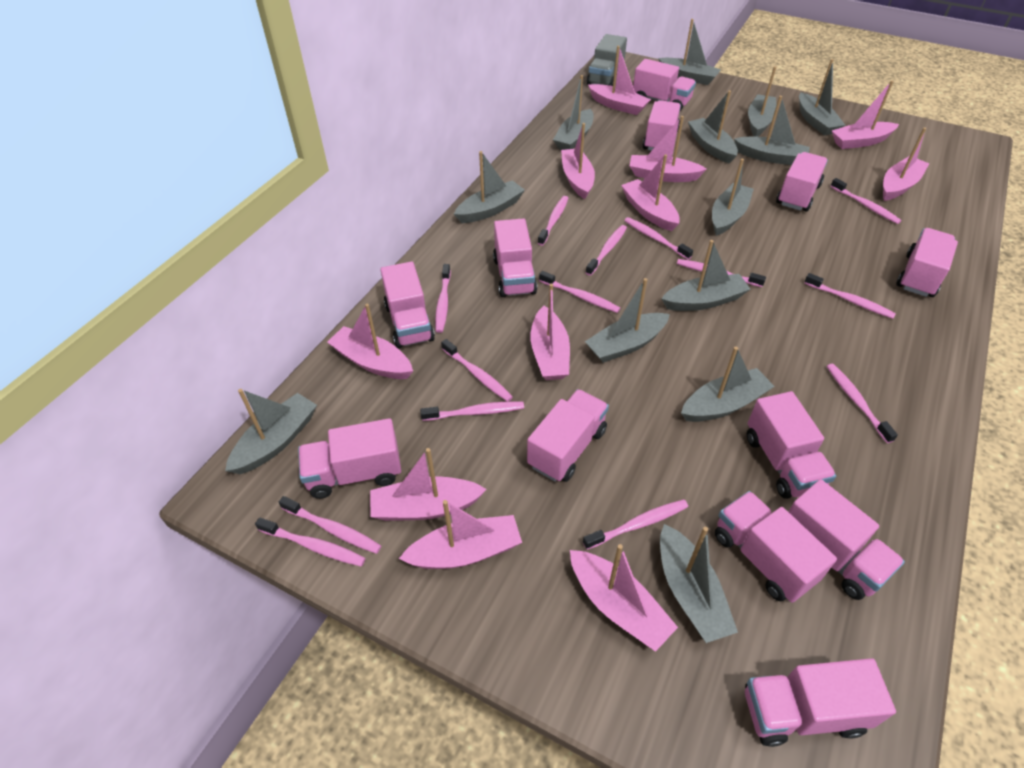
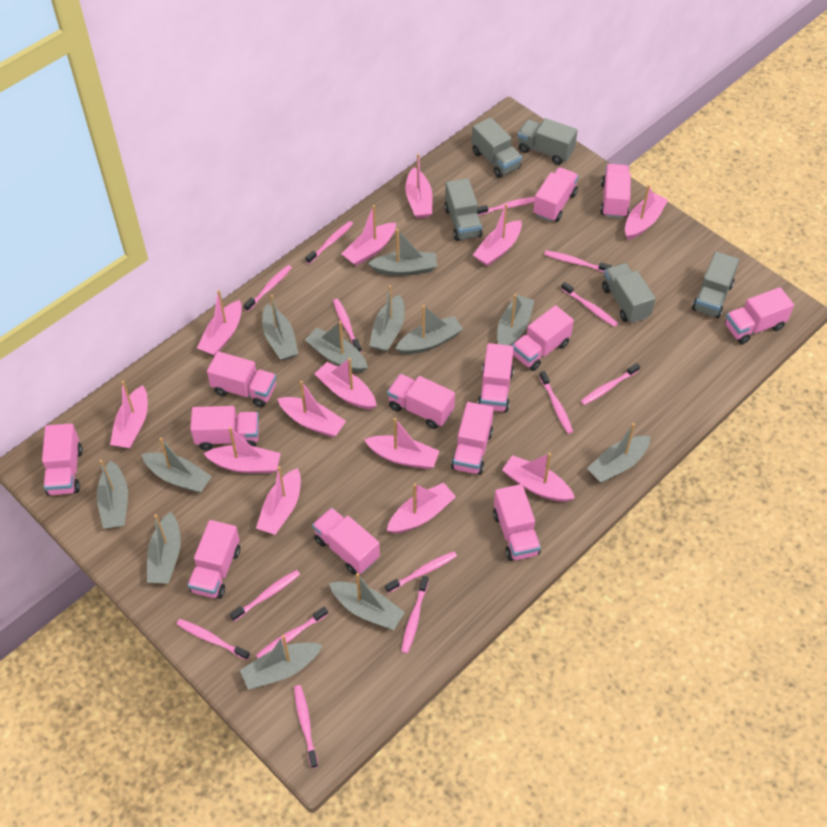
grey boat: [225,389,317,474] [454,151,525,223] [553,75,594,150] [585,278,670,363] [658,19,721,85] [660,524,738,643] [662,240,750,311] [681,347,775,422] [688,90,738,164] [712,158,754,236] [734,96,810,165] [748,66,777,137] [799,59,845,135] = 13 -> [97,460,128,529] [141,438,212,493] [147,512,181,584] [240,635,322,690] [262,295,299,361] [305,321,368,372] [329,573,405,630] [368,229,437,276] [369,285,405,352] [395,305,463,354] [497,294,535,346] [587,423,651,483] = 12
grey truck: [587,34,627,86] = 1 -> [444,178,483,241] [472,117,522,178] [518,118,578,165] [602,263,656,323] [692,251,739,318] = 5
pink boat: [327,304,413,379] [370,448,487,521] [399,500,522,569] [530,284,570,380] [561,123,595,199] [570,544,678,652] [588,46,651,115] [621,154,680,231] [630,116,707,182] [832,81,899,149] [883,128,929,201] = 11 -> [110,381,148,448] [197,290,242,355] [204,427,281,473] [256,466,301,535] [277,381,346,437] [315,358,377,410] [341,205,396,266] [364,418,439,469] [387,483,456,533] [405,154,432,219] [473,204,522,266] [502,453,575,502] [625,185,668,240] = 13
pink truck: [298,418,401,499] [380,262,435,348] [493,218,537,297] [527,389,609,482] [633,59,696,111] [643,100,681,151] [715,491,837,603] [745,658,896,747] [747,391,836,499] [776,152,828,211] [788,479,905,600] [896,228,958,297] = 12 -> [42,423,82,495] [188,520,240,599] [190,406,259,450] [207,351,276,407] [312,508,380,575] [387,374,455,429] [451,402,494,475] [478,343,514,412] [493,484,541,561] [512,305,574,371] [533,167,579,222] [600,164,631,218] [725,287,794,344] = 13

